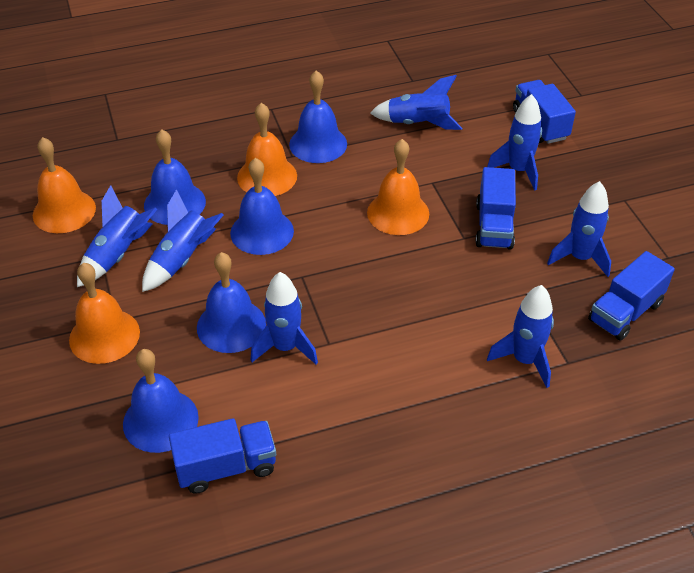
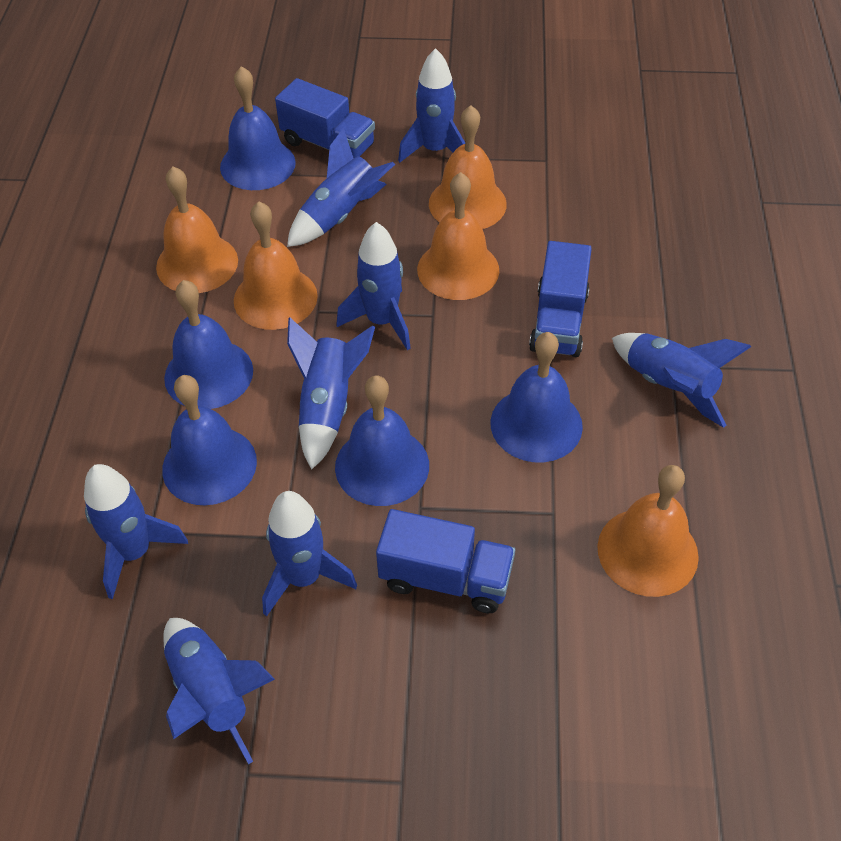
blue rocket: [77,185,158,287] [142,189,224,292] [250,272,318,364] [370,75,462,130] [487,94,542,191] [487,285,554,388] [547,181,611,277] = 7 -> [84,464,188,599] [163,618,275,764] [262,491,357,617] [287,128,395,247] [287,318,375,469] [336,222,411,350] [398,48,465,163] [612,333,751,428] = 8
blue truck: [169,418,276,494] [475,167,516,250] [513,80,576,144] [588,251,675,341] = 4 -> [275,78,375,158] [376,509,515,613] [529,241,592,357] = 3
orange bell: [33,137,96,233] [69,263,140,364] [237,103,297,196] [367,139,429,235] = 4 -> [156,167,238,293] [234,202,318,330] [417,172,499,300] [429,105,507,229] [597,465,699,597] = 5

